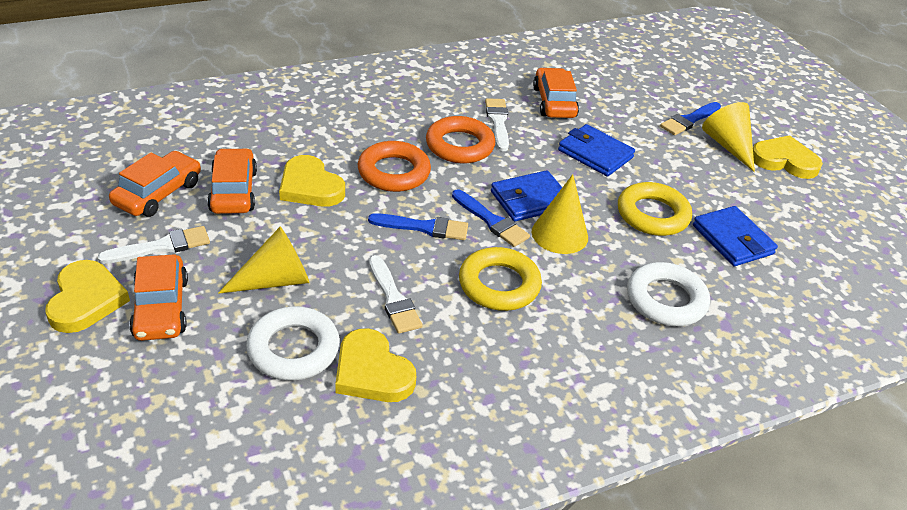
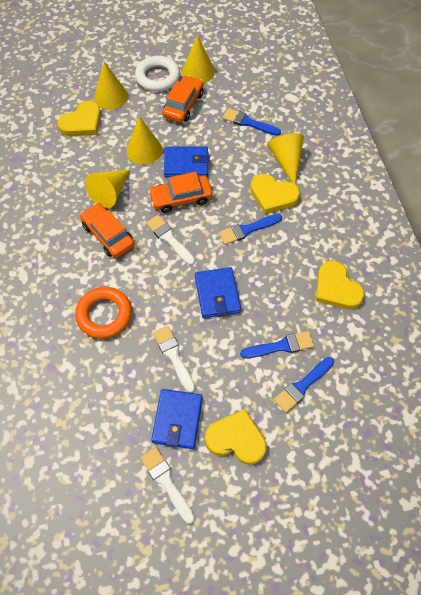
blue brush: [368,213,468,240] [452,190,530,247] [660,102,721,135] = 3 -> [219,214,282,245] [223,108,281,136] [240,331,314,358] [274,357,334,413] = 4
orange car: [109,151,201,217] [129,254,188,341] [207,148,257,214] [533,68,579,118] = 4 -> [80,203,135,258] [148,172,213,213] [162,75,204,123] = 3
orange ring: [358,141,431,192] [426,116,495,163] = 2 -> [75,287,132,339] = 1
white ring: [246,307,340,381] [627,262,710,326] = 2 -> [135,56,180,92] = 1
yellow cone: [218,227,309,294] [532,174,588,254] [702,102,755,172] = 3 -> [85,170,130,208] [94,61,128,110] [127,116,162,165] [182,35,215,83] [268,133,304,184] = 5
yellow ring: [459,247,542,311] [618,182,692,236] = 2 -> none = 0

